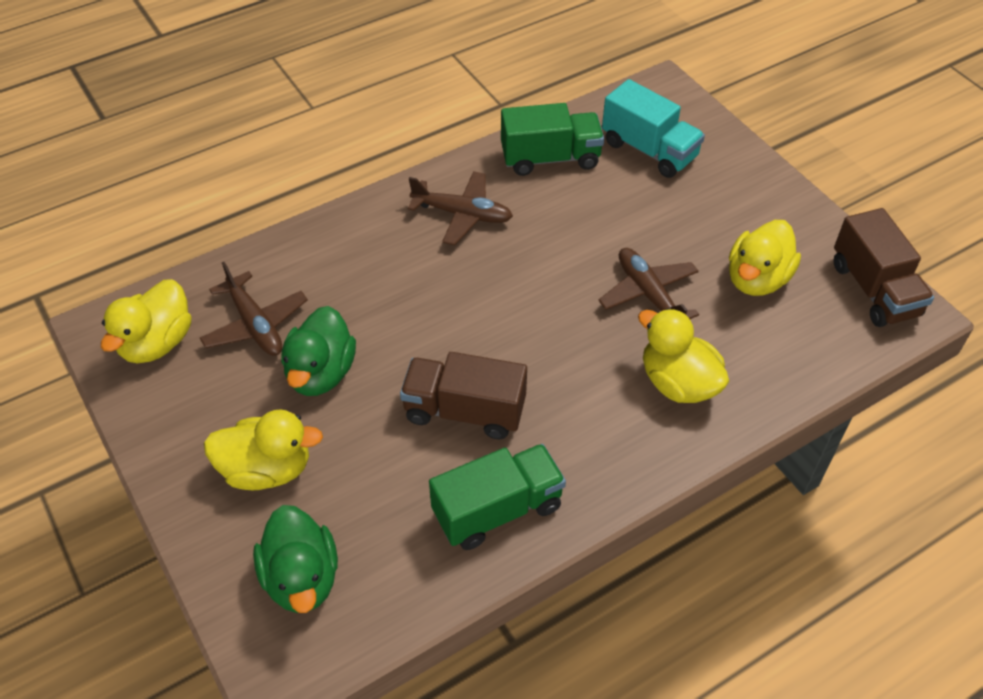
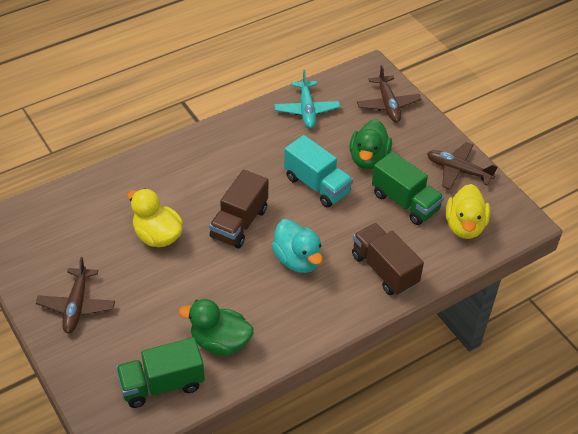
turquoise duck: none = 0 -> [272,219,323,273] = 1
turquoise plane: none = 0 -> [274,70,340,128] = 1
yellow duck: [101,279,191,363] [204,409,323,490] [638,308,729,403] [729,220,801,296] = 4 -> [127,188,183,247] [446,184,490,239] = 2

